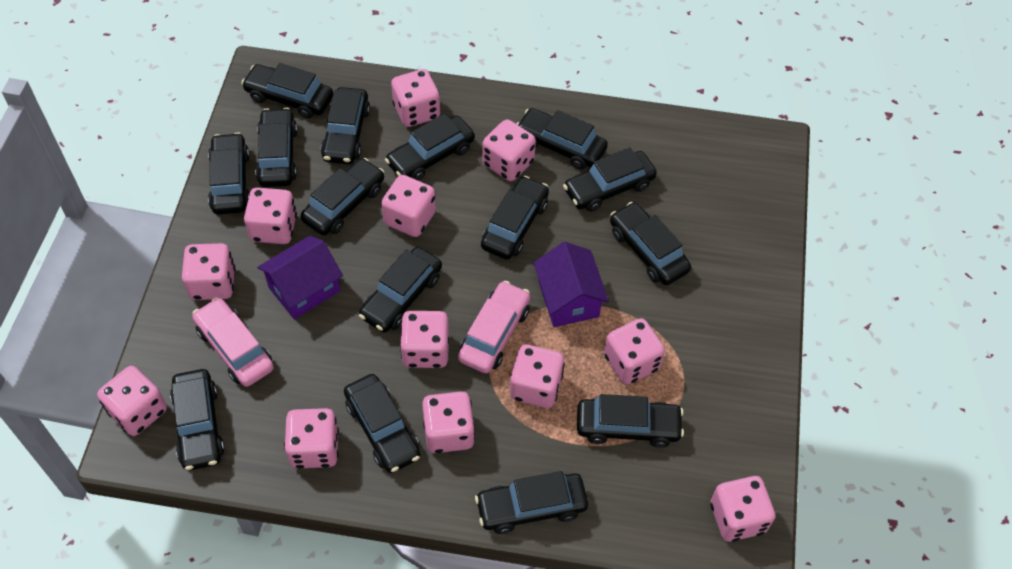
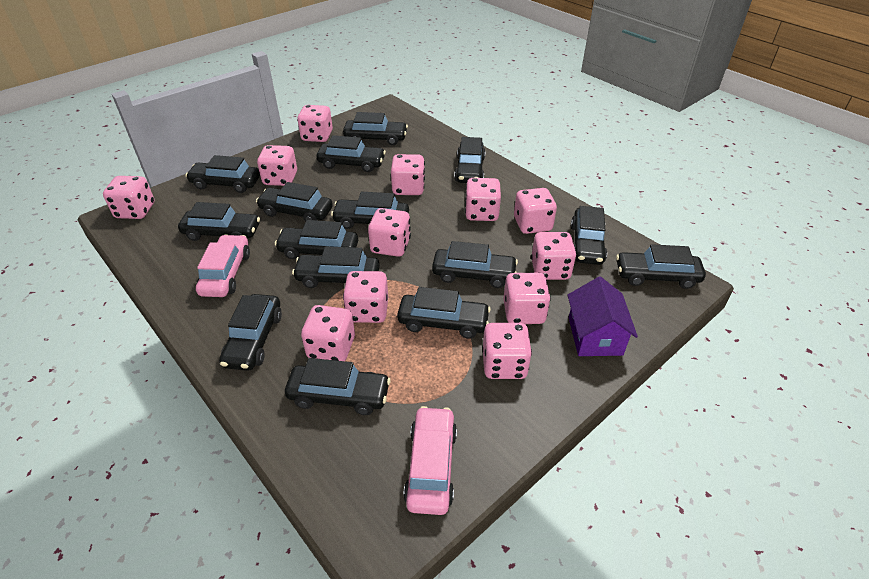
purple house: [257,236,343,320] [534,242,609,327] = 2 -> [568,277,638,356] = 1

